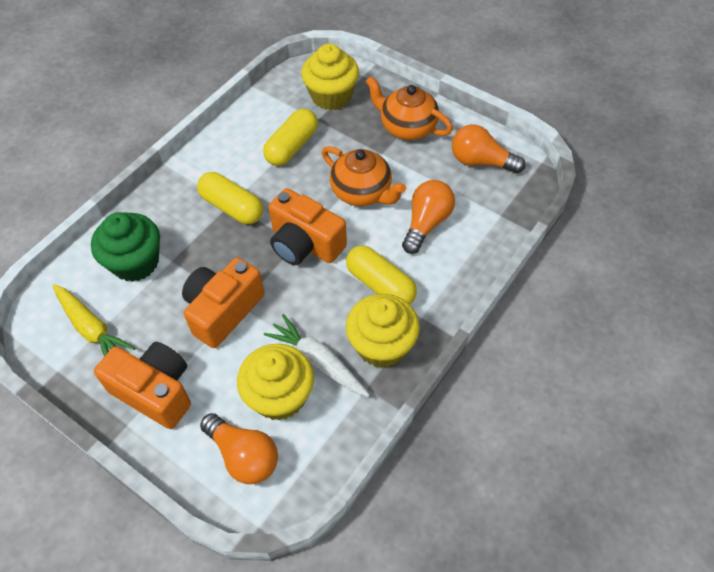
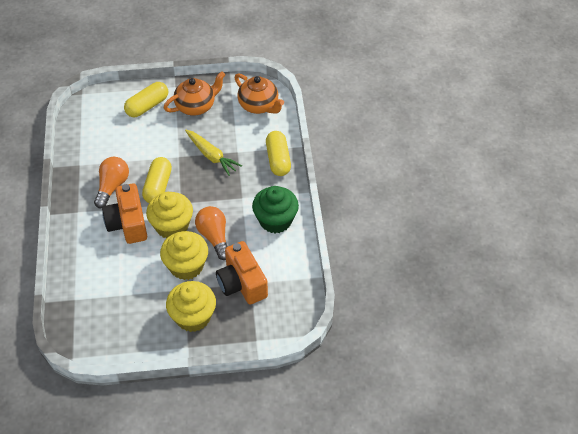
orange camera: [94,342,191,429] [182,257,265,348] [269,188,347,265] = 3 -> [102,183,147,244] [216,241,268,304] = 2
orange light bulb: [200,413,278,484] [402,180,455,254] [452,124,525,174] = 3 -> [94,157,129,209] [195,206,228,260] = 2
white carrot: [264,314,370,397] = 1 -> none = 0

